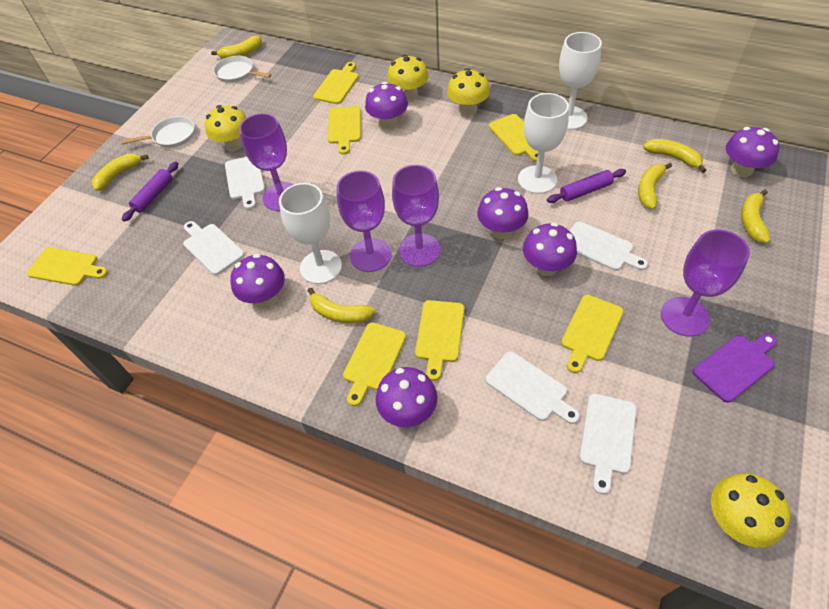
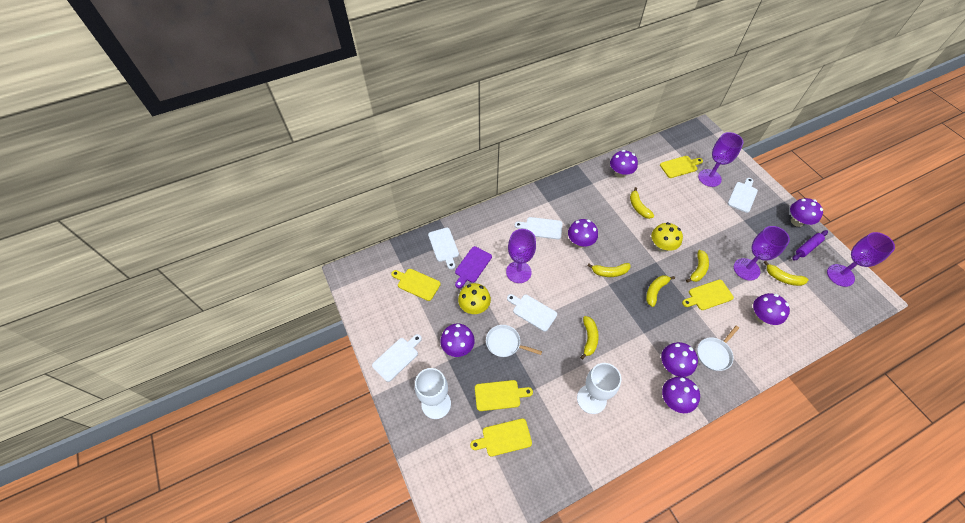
purple mushroom: [231,254,285,307] [365,82,408,129] [376,367,437,427] [477,187,529,239] [523,223,577,276] [726,127,780,177] = 6 -> [440,324,475,357] [568,219,598,248] [610,150,638,178] [661,342,698,377] [662,377,700,413] [753,293,790,325] [790,198,823,227] = 7
purple rolling pin: [122,162,179,222] [547,169,626,203] = 2 -> [793,230,828,260] = 1
white goblet: [279,183,342,284] [518,93,569,194] [559,32,602,130] = 3 -> [415,368,451,419] [577,363,621,414] = 2
yellow cutting board: [27,247,108,286] [313,62,359,104] [328,106,361,155] [343,323,406,406] [415,300,464,381] [489,114,538,162] [561,295,623,373] = 7 -> [391,269,441,301] [470,418,532,457] [475,380,533,411] [660,156,703,178] [682,280,734,310] = 5
yellow mushroom: [205,105,246,151] [387,55,429,101] [447,68,490,116] [711,473,791,548] = 4 -> [458,283,491,314] [651,222,683,252] = 2

